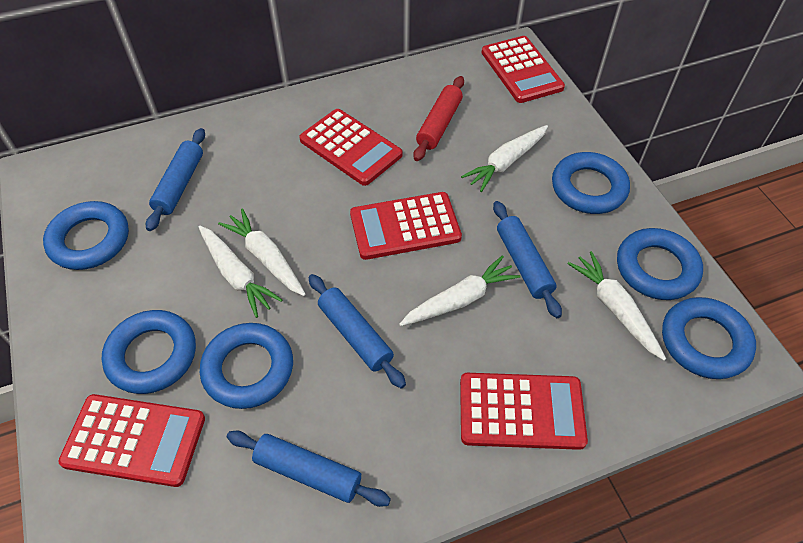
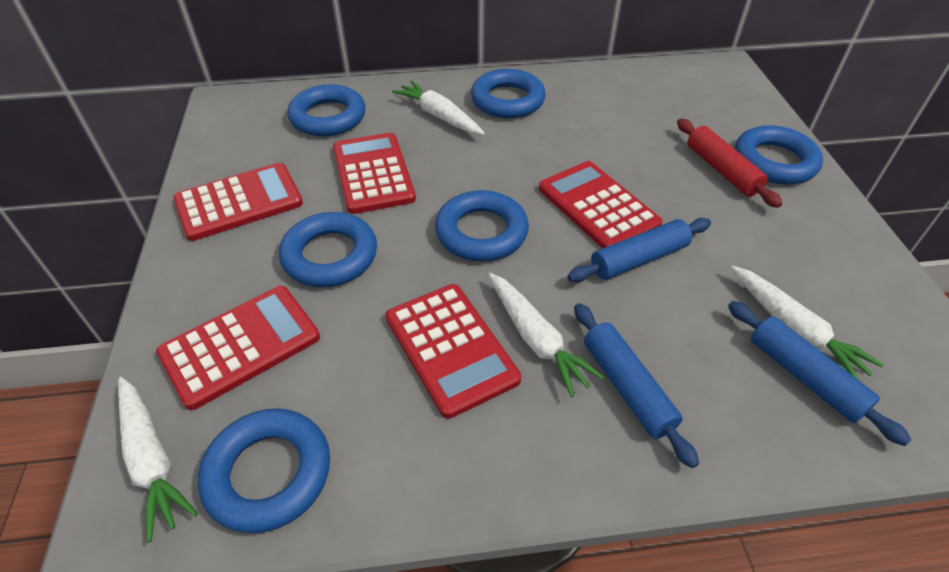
blue rolling pin: [146,128,205,231] [227,431,391,507] [308,274,406,389] [493,201,562,318] = 4 -> [567,218,711,282] [574,303,699,468] [728,301,911,446] = 3
white carrot: [199,226,282,318] [218,208,306,296] [399,255,521,326] [461,125,548,192] [567,251,666,360] = 5 -> [118,377,198,542] [392,81,485,135] [488,273,604,398] [731,265,884,381] = 4

